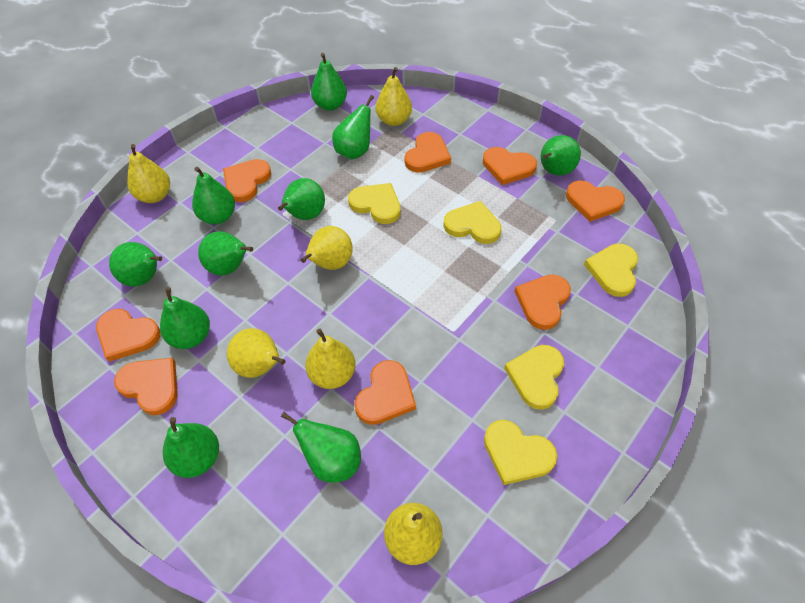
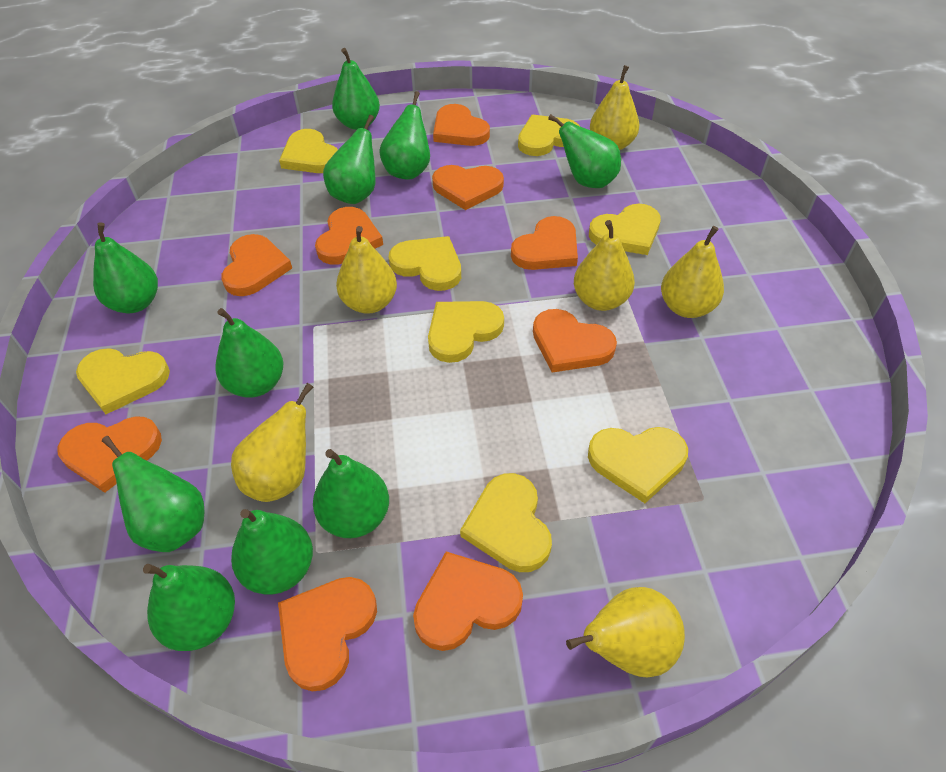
orange heart: [96,309,161,362] [114,358,178,415] [223,159,271,202] [355,360,416,425] [405,132,451,173] [483,147,537,185] [514,275,571,330] [566,180,625,222] = 8 -> [57,416,162,493] [221,234,292,296] [278,577,377,692] [315,207,383,265] [413,552,523,651] [432,165,504,210] [433,104,490,146] [511,216,578,270] [533,309,617,372] = 9
yellow heart: [348,183,401,224] [443,201,502,244] [484,420,557,485] [504,345,564,410] [584,244,638,297] = 5 -> [76,348,170,414] [279,129,338,173] [389,236,461,291] [428,301,504,363] [460,473,552,572] [518,115,580,156] [588,427,688,503] [589,204,661,255] = 8

